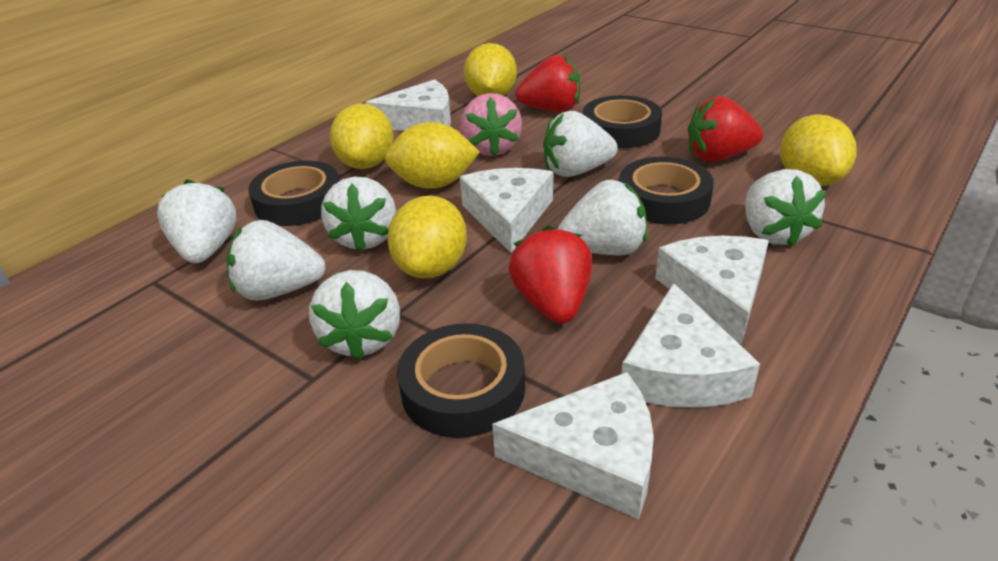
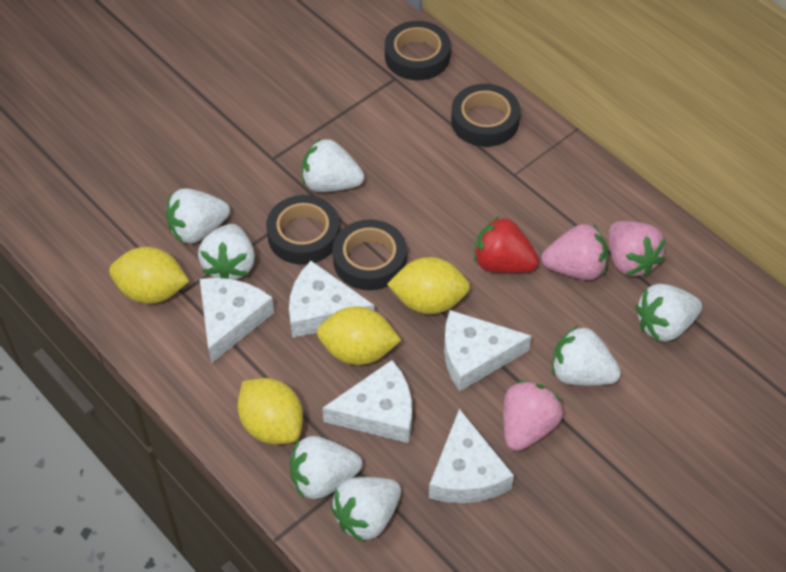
pink strawberry: [461,93,522,156] = 1 -> [503,380,563,451] [541,224,608,280] [608,221,665,277] = 3
red strawberry: [509,226,592,324] [516,55,580,112] [687,96,763,161] = 3 -> [474,216,539,273] = 1
yellow lemon: [330,103,394,169] [385,122,480,189] [387,195,467,279] [464,43,517,96] [780,114,857,186] = 5 -> [109,247,189,304] [237,378,303,444] [317,306,401,365] [387,257,470,314] = 4

